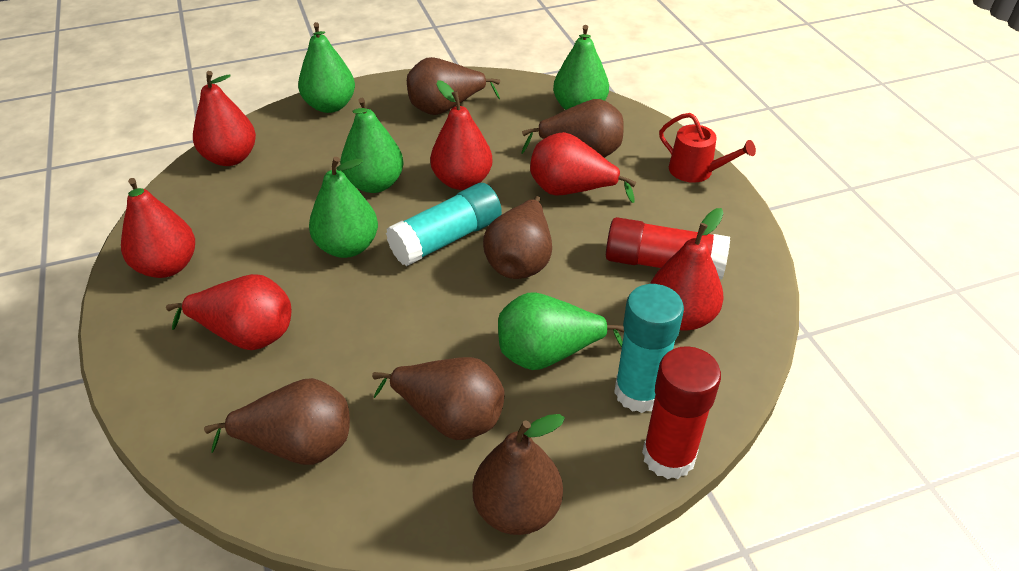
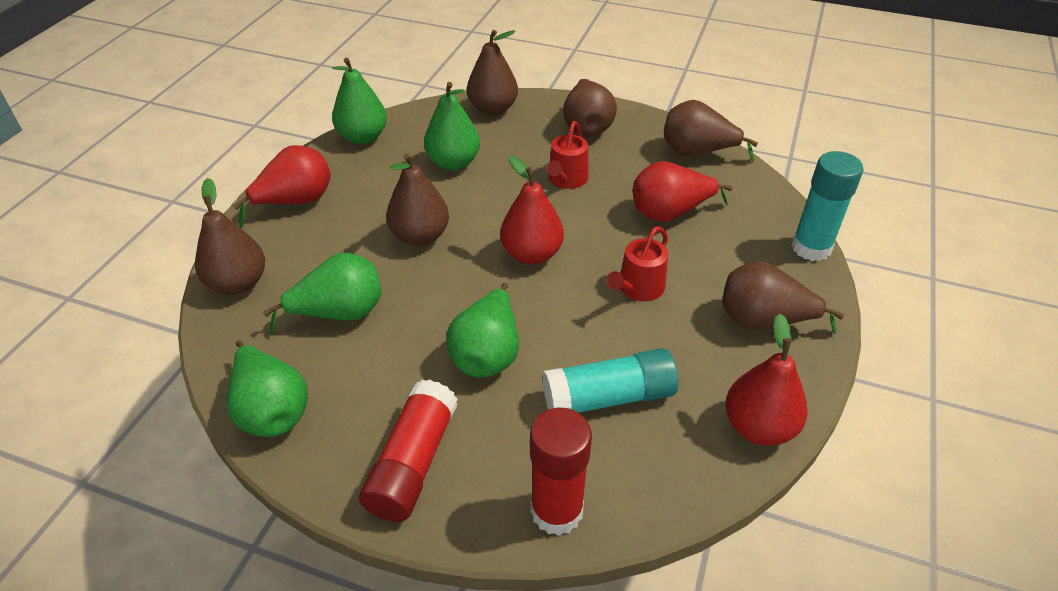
red pear: [121,178,195,278] [166,274,291,350] [193,71,256,166] [430,80,493,190] [530,132,636,203] [650,208,724,331] = 6 -> [233,145,331,228] [500,156,564,265] [633,161,732,222] [726,314,808,446] = 4
red watering can: [659,113,756,183] = 1 -> [547,121,589,189] [606,226,668,301] = 2

